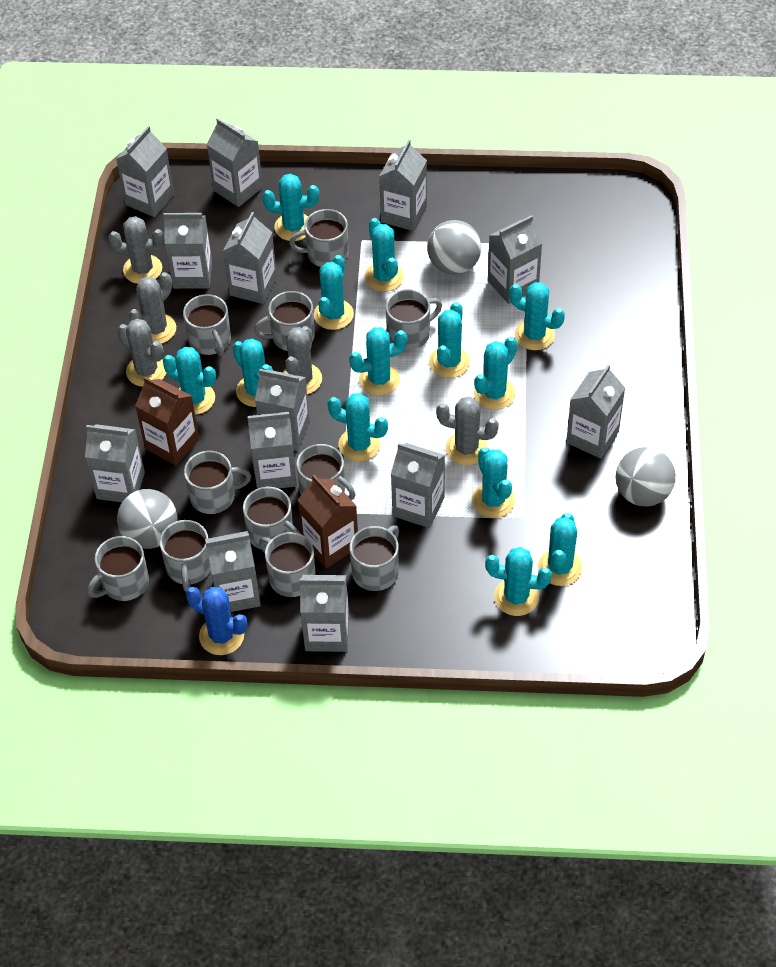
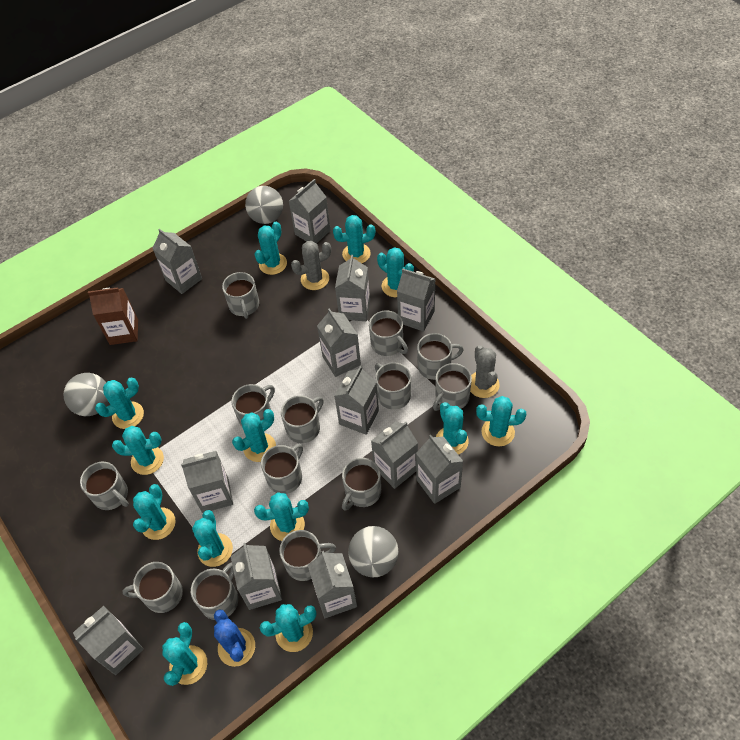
brown carton: [135,377,199,466] [298,475,358,568] = 2 -> [88,287,138,345] = 1
grey cactus: [108,216,165,284] [117,319,166,387] [129,272,176,344] [283,326,322,395] [436,397,499,465] = 5 -> [291,241,331,290] [470,345,500,398] = 2
grey carton: [85,424,145,502] [116,126,174,217] [163,213,212,289] [205,531,261,612] [207,118,263,207] [223,212,277,304] [247,412,297,489] [255,369,309,451] [300,575,349,652] [379,139,427,231] [391,443,445,528] [488,215,542,304] [566,364,625,459] = 13 -> [73,606,144,675] [152,229,202,294] [181,451,233,513] [231,543,282,610] [289,179,331,244] [308,551,357,618] [317,308,361,377] [334,365,379,435] [335,255,370,321] [371,421,418,489] [397,269,435,332] [416,435,463,504] = 12
grey mug: [87,536,149,601] [159,520,211,592] [183,294,231,356] [184,451,251,514] [243,487,300,550] [254,291,315,351] [259,532,316,597] [289,209,349,267] [296,444,356,500] [350,525,399,591] [386,289,442,350] = 11 -> [80,462,129,510] [123,562,183,613] [191,562,238,620] [222,272,259,319] [232,384,275,427] [261,444,303,494] [279,530,336,581] [281,396,324,443] [342,458,381,511] [369,310,408,356] [375,362,411,410] [417,333,464,380] [433,363,472,411] = 13

